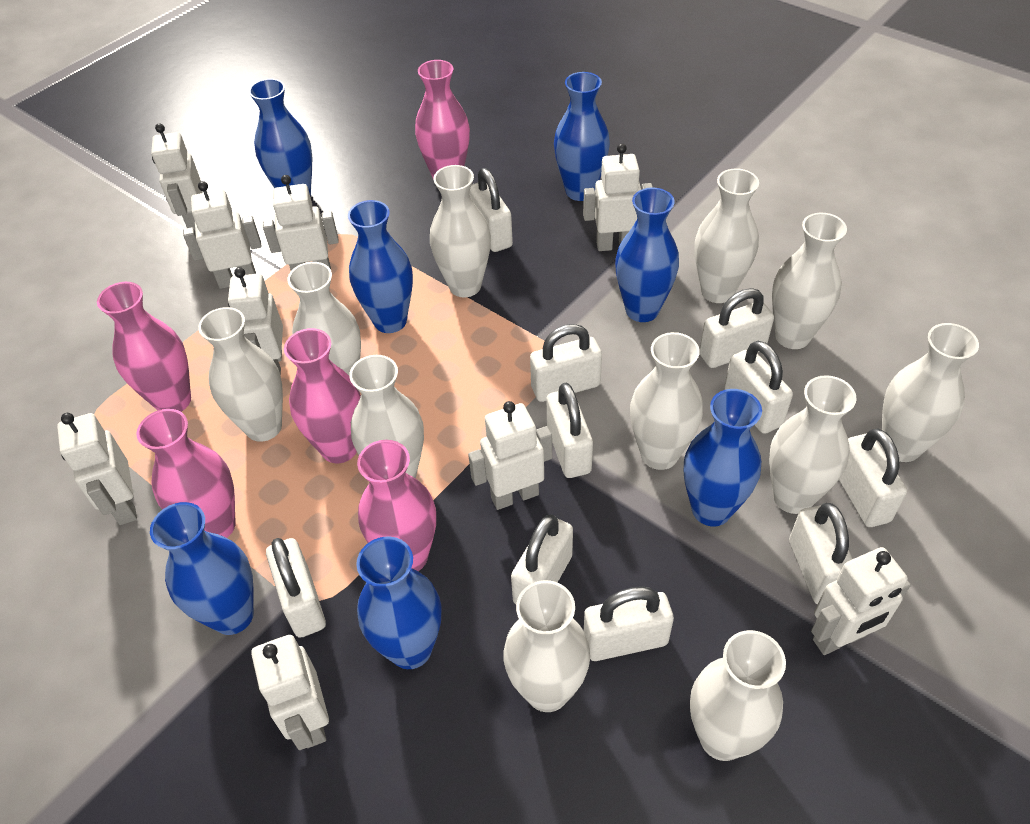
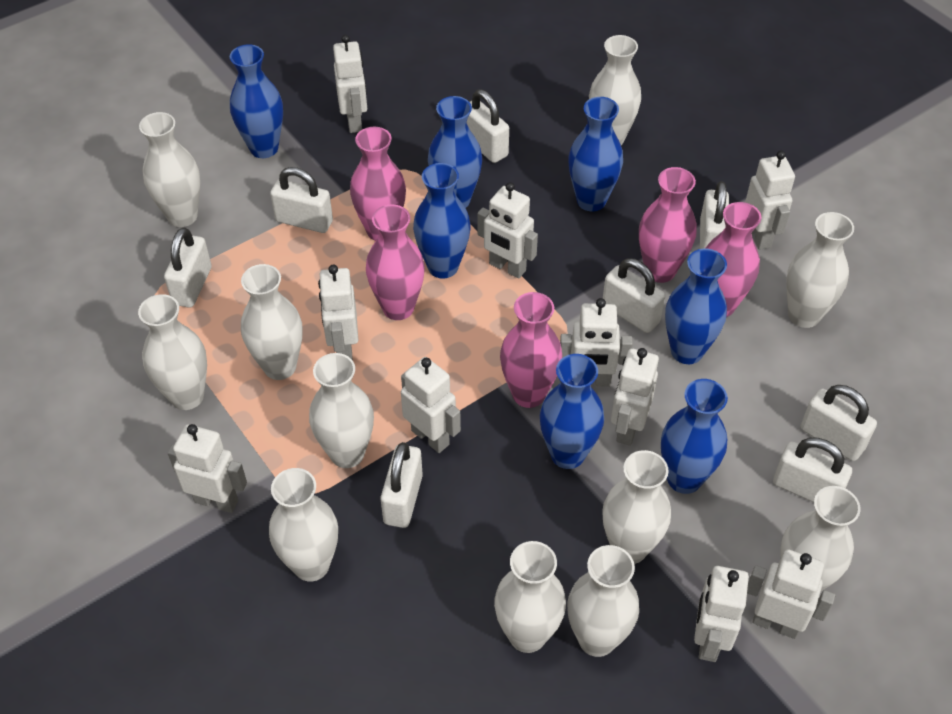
white padlock: [266,538,326,638] [469,168,513,252] [511,515,573,604] [530,324,602,402] [547,383,593,478] [584,586,674,661] [700,288,774,368] [724,341,793,434] [789,503,852,604] [839,428,907,527] = 10 -> [164,228,212,308] [270,167,333,233] [381,442,423,528] [467,90,509,163] [603,258,665,333] [700,181,729,249] [773,437,852,502] [800,385,877,461] = 8
white robot: [57,413,137,525] [151,123,203,230] [183,181,261,289] [228,267,283,376] [251,635,329,750] [263,175,339,271] [468,401,552,510] [583,143,653,251] [811,547,911,655] = 9 -> [168,424,247,513] [318,265,358,361] [333,35,367,133] [401,357,461,453] [477,182,538,279] [560,298,633,387] [611,348,659,446] [694,566,749,662] [745,151,795,250] [747,549,835,639] = 10

